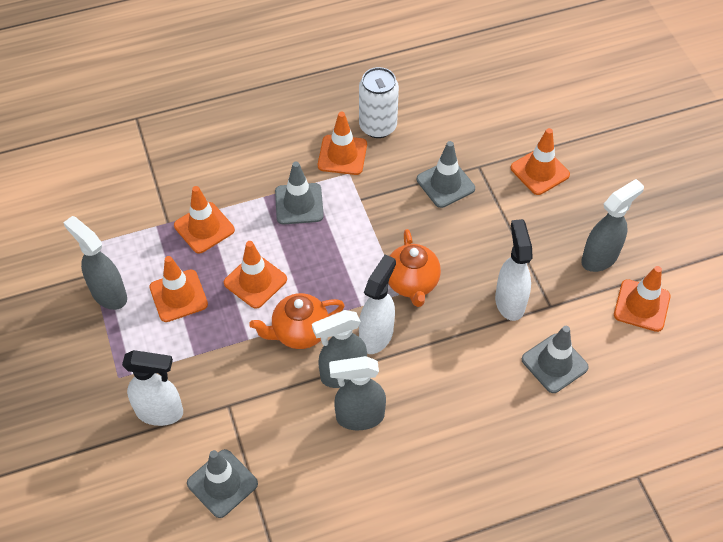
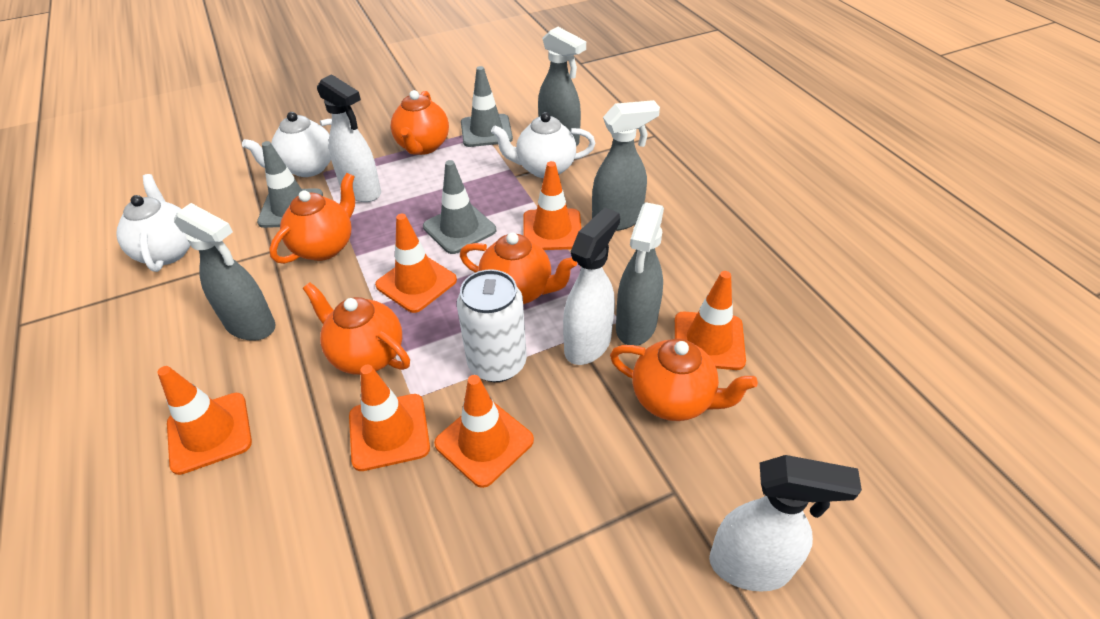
grey traffic cone: [187,449,258,518] [275,162,324,224] [417,141,475,208] [522,326,589,393] = 4 -> [257,141,323,228] [423,160,496,254] [461,66,513,147] = 3
orange teapot: [249,293,345,349] [388,229,441,307] = 2 -> [269,173,355,264] [303,282,410,375] [391,90,449,155] [460,233,577,304] [610,339,758,421] = 5
white teapot: none = 0 -> [117,174,191,272] [242,112,332,177] [491,112,595,178] = 3

